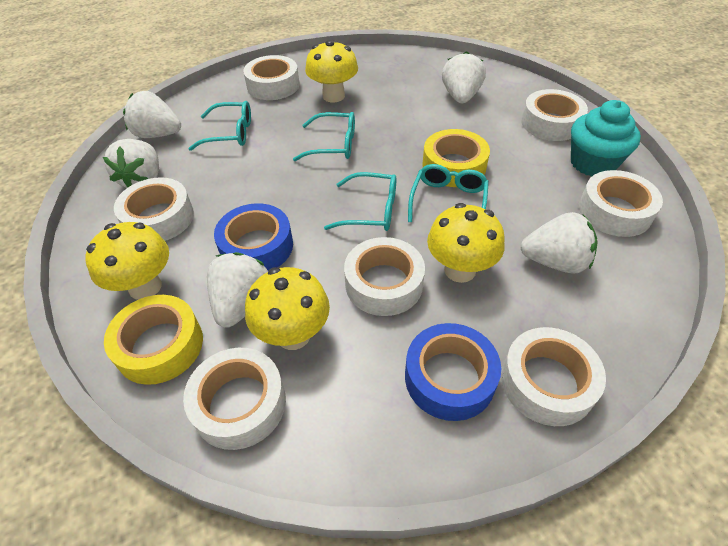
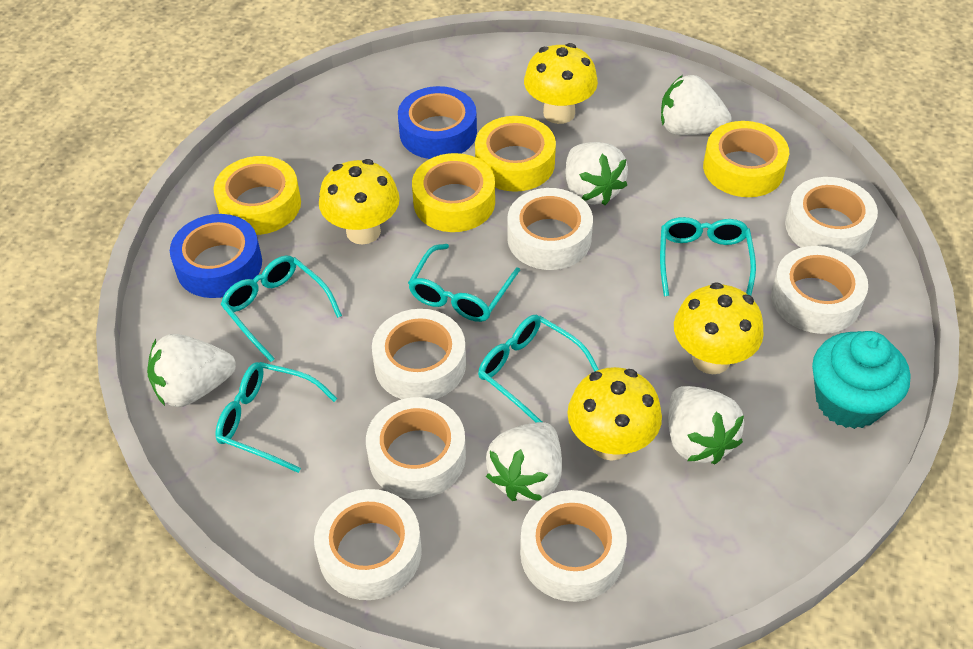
turquoise glasses: [188,101,251,151] [293,112,355,161] [324,172,396,231] [408,164,489,222] = 4 -> [215,362,337,473] [220,255,342,362] [408,244,520,322] [478,315,599,423] [660,217,756,296] = 5
yellow tape: [104,295,203,385] [422,129,490,187] = 2 -> [213,156,301,235] [412,153,495,232] [475,116,556,192] [703,121,789,197] = 4

